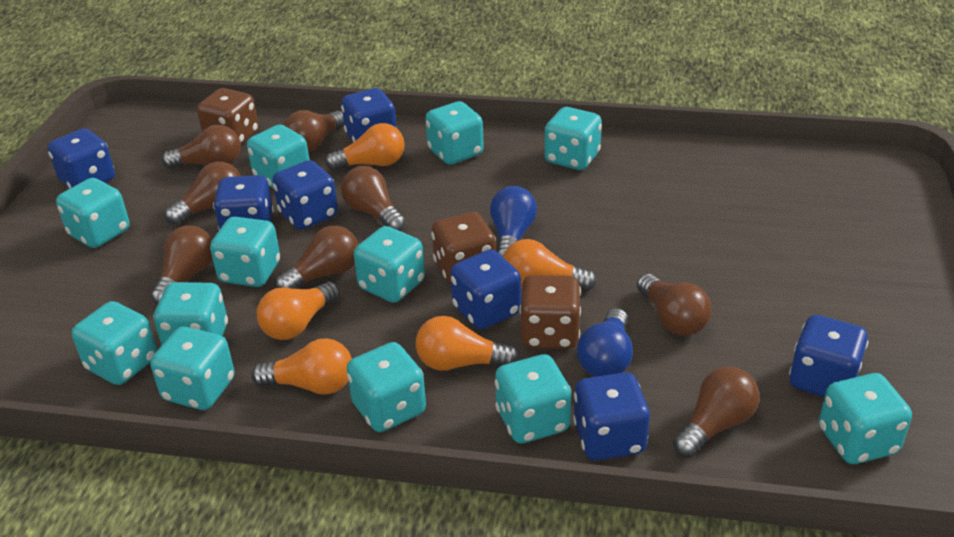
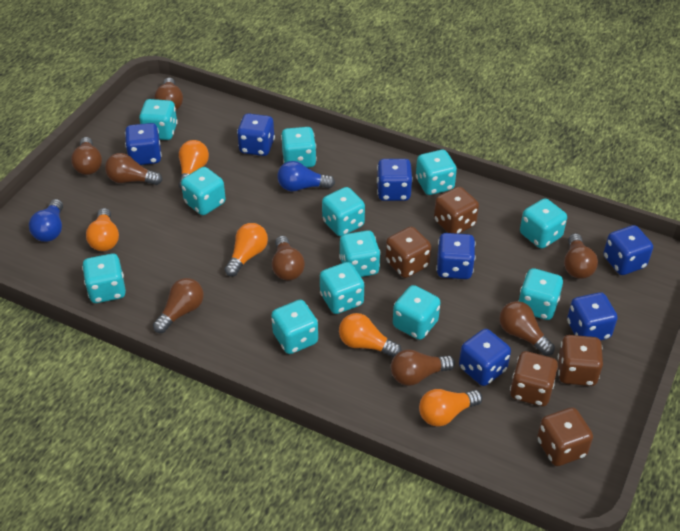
brown dice: [197,88,259,144] [431,212,496,285] [519,275,581,349] = 3 -> [386,227,431,278] [434,187,479,234] [510,351,558,406] [537,407,593,466] [558,335,603,386] = 5

